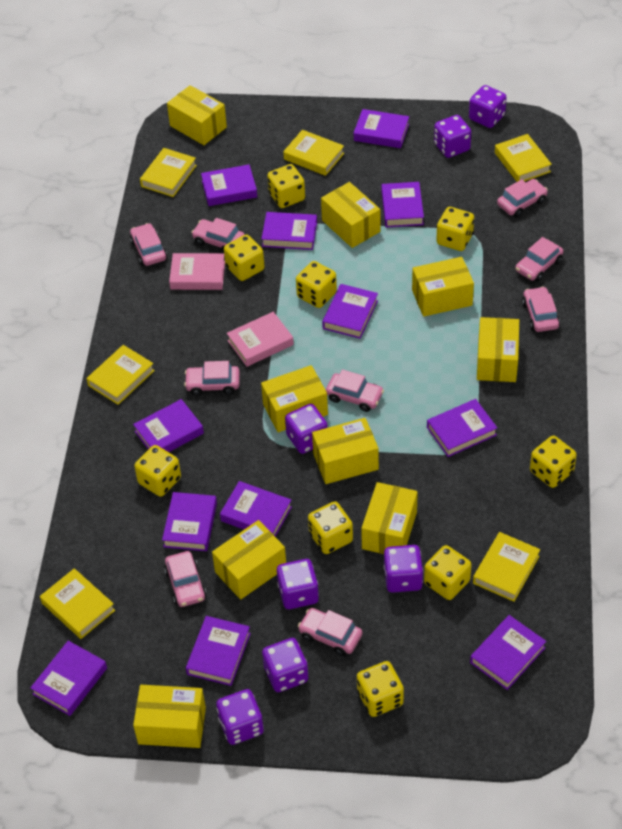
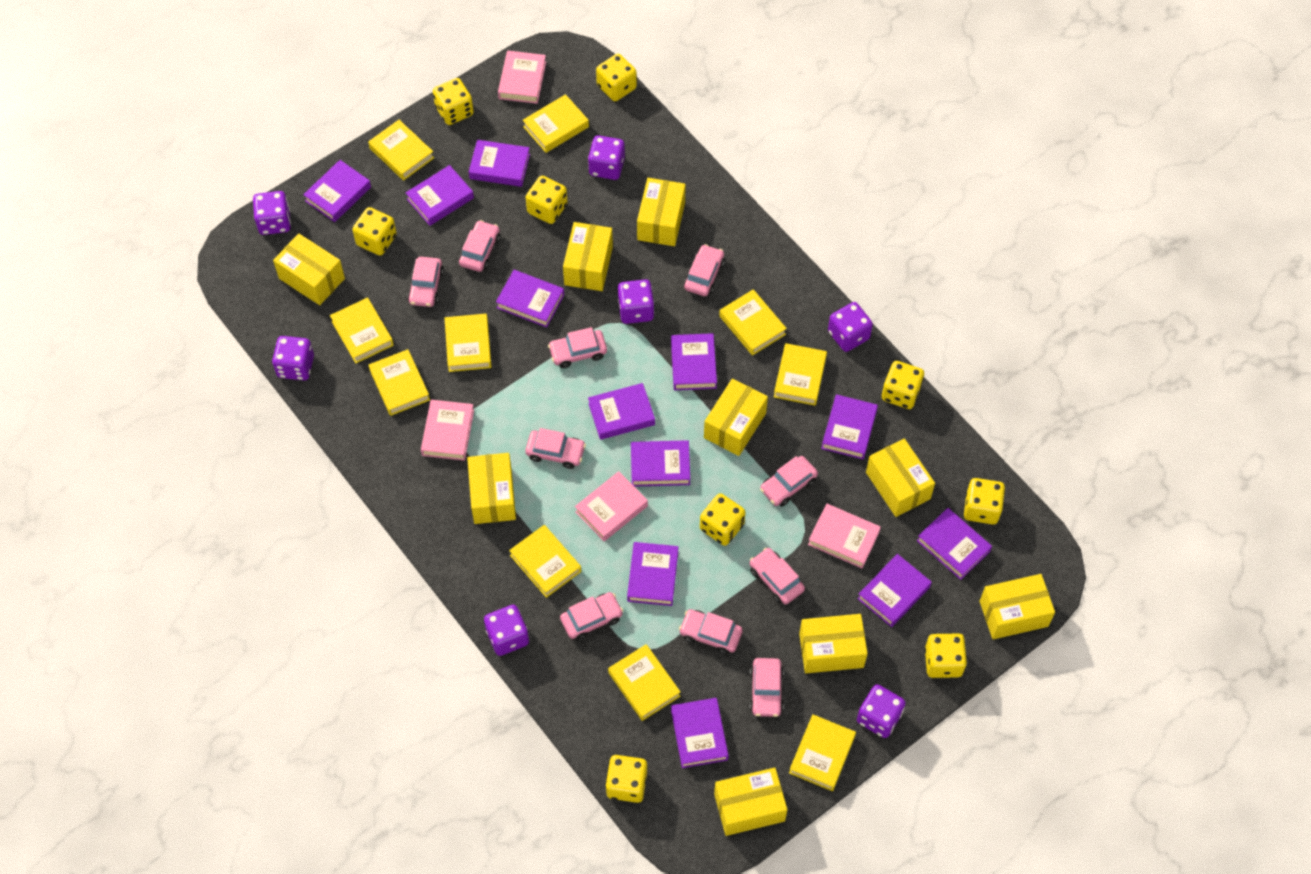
pink book: [169,253,225,290] [227,312,294,367] = 2 -> [421,400,474,461] [498,51,546,104] [575,471,648,541] [808,504,881,568] = 4
pink car: [130,223,167,266] [164,551,207,607] [184,361,240,396] [191,218,245,253] [298,608,362,656] [326,369,384,412] [497,179,548,217] [515,237,564,282] [522,286,560,332] = 9 -> [407,257,444,307] [459,220,500,272] [525,428,586,469] [548,327,607,368] [560,592,623,640] [679,609,743,655] [684,244,725,296] [750,548,805,605] [750,658,784,717] [760,456,818,507] = 10
yellow book: [40,568,115,639] [86,345,155,405] [140,148,197,197] [283,130,344,176] [473,532,540,602] [495,134,552,182] = 6 -> [330,298,394,363] [368,120,434,181] [369,349,430,416] [445,314,491,372] [509,525,581,598] [523,94,589,153] [608,644,680,721] [719,289,787,355] [774,343,827,406] [789,714,856,791] = 10

